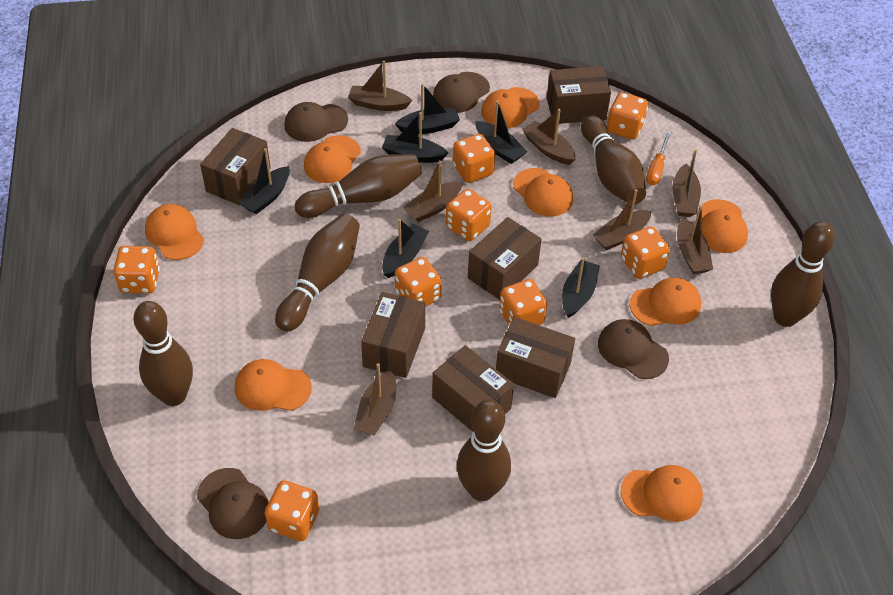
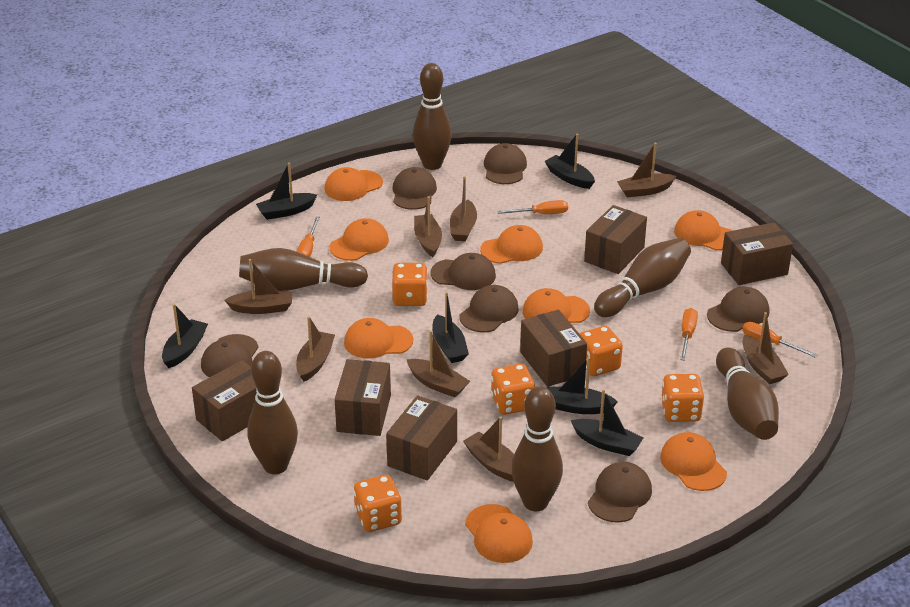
brown boat: [348,61,412,111] [354,363,396,435] [403,160,463,222] [522,109,576,165] [593,189,651,250] [672,149,701,217] [677,205,713,274] = 7 -> [224,259,292,314] [296,316,335,382] [406,330,470,397] [414,196,442,257] [450,176,477,242] [463,416,514,482] [617,143,676,197] [742,312,789,384] = 8
brown cap: [197,468,269,539] [284,102,348,142] [433,72,490,113] [598,319,669,379] = 4 -> [201,334,259,377] [393,167,437,210] [430,253,496,290] [460,285,519,332] [484,143,527,184] [588,462,652,523] [707,287,770,332] = 7
orange dice: [113,246,160,293] [265,480,319,541] [395,257,442,306] [446,189,492,241] [453,134,495,183] [499,279,547,326] [607,92,648,139] [621,226,670,279] = 8 -> [354,475,402,532] [392,263,428,306] [491,364,535,415] [580,326,623,376] [661,374,704,422] = 5
orange screwdriver: [646,131,671,185] = 1 -> [297,217,320,257] [497,200,568,214] [680,308,698,361] [742,322,817,358] = 4

